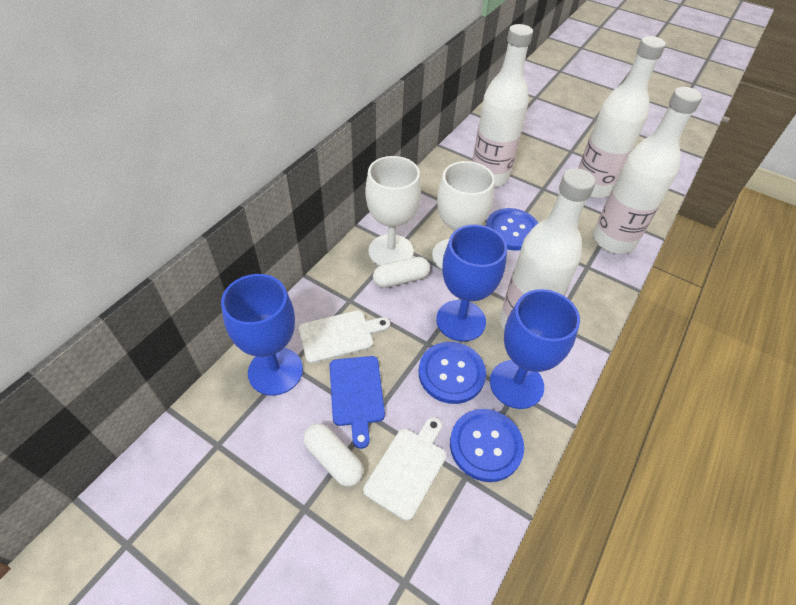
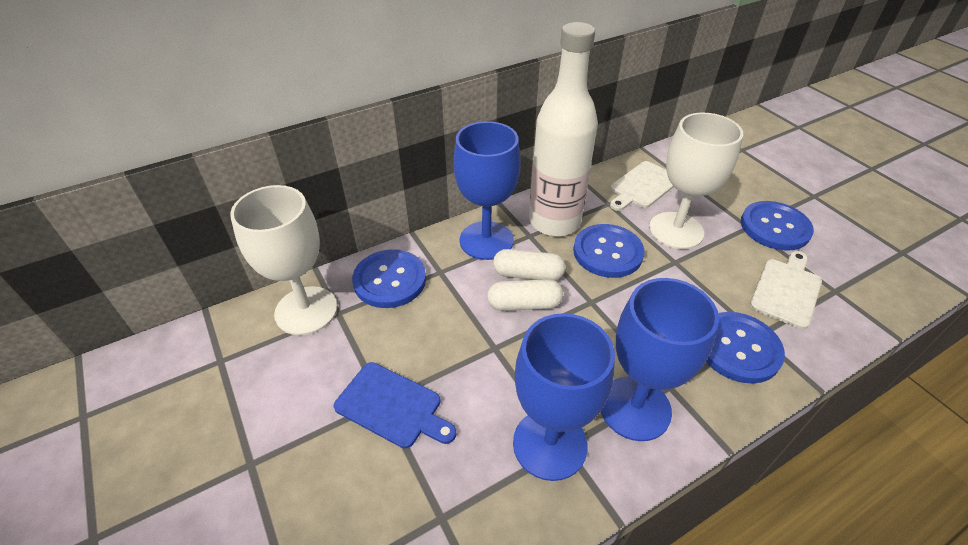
blue button: [419,342,486,404] [450,409,524,482] [486,208,538,251] = 3 -> [352,249,426,308] [573,224,645,278] [706,312,785,384] [741,201,814,251] = 4
white bottle: [472,24,533,187] [500,168,596,329] [578,36,666,198] [593,87,702,254] = 4 -> [529,22,598,236] = 1

